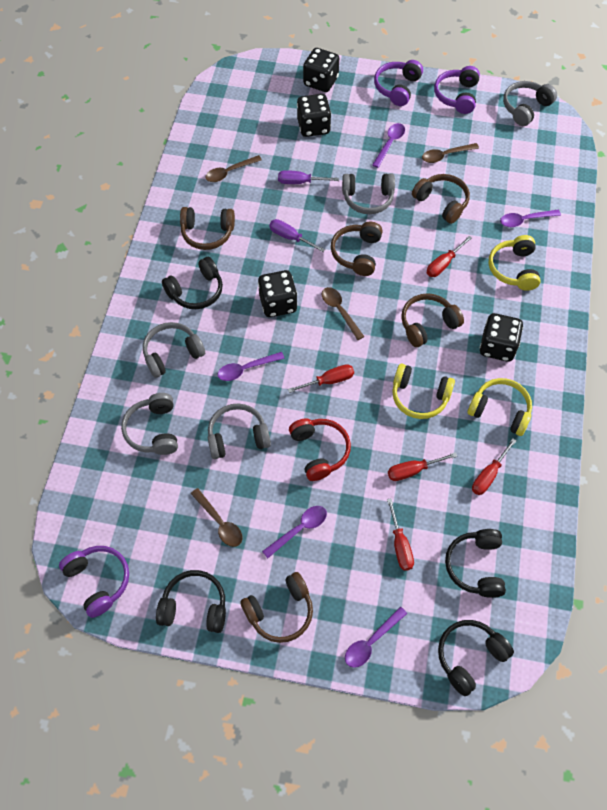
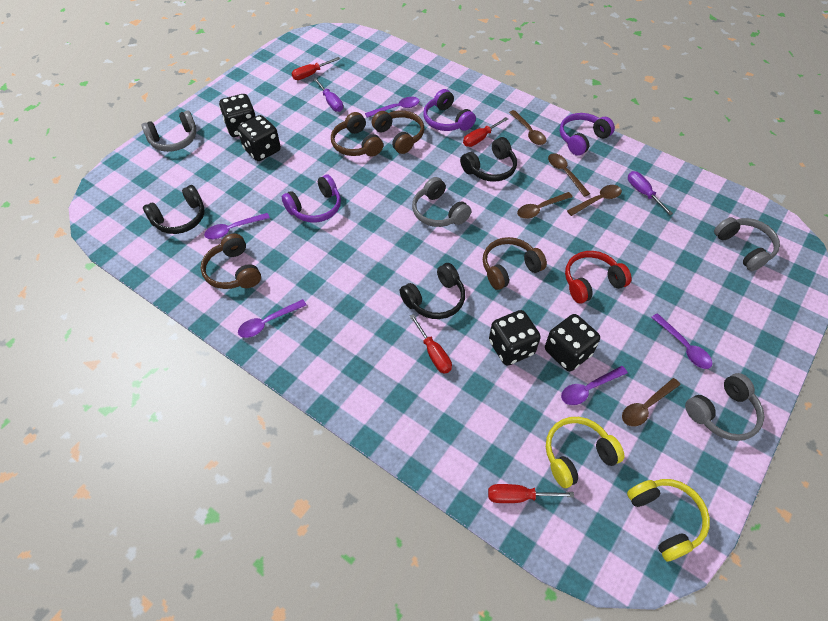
black headphones: [156,570,226,633] [162,257,223,309] [438,620,514,696] [445,529,506,598] = 4 -> [143,185,204,234] [400,263,465,319] [460,137,517,182] = 3
brown headphones: [180,207,235,250] [240,572,313,643] [331,222,383,276] [401,293,464,347] [412,174,470,224] = 5 -> [201,233,261,289] [331,112,383,156] [372,110,424,154] [483,237,547,290] = 4
brown spoon: [191,488,242,547] [205,155,262,182] [322,287,364,340] [422,143,479,163] = 4 -> [509,110,546,145] [517,192,573,219] [548,153,590,197] [567,185,622,216] [622,378,681,427] = 5
grey headphones: [121,393,178,455] [143,322,205,378] [208,403,271,459] [342,173,395,214] [503,81,557,126] = 5 -> [142,110,196,152] [412,177,471,227] [685,373,765,441] [714,217,780,271] = 4
red screwdriver: [288,364,354,393] [387,498,414,571] [388,452,457,481] [427,236,472,277] [472,438,516,495] = 5 -> [291,57,340,80] [410,314,452,374] [463,117,508,147] [488,484,574,503] = 4
yellow headphones: [392,364,455,419] [467,378,532,436] [489,235,541,291] = 3 -> [546,417,625,488] [627,479,710,561] = 2

